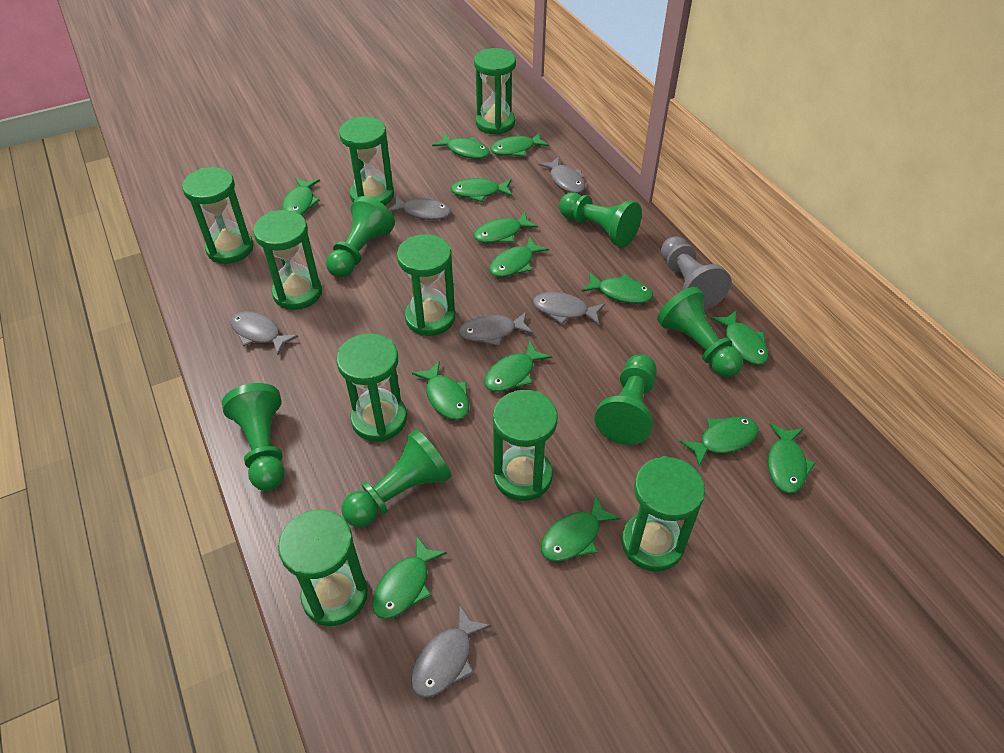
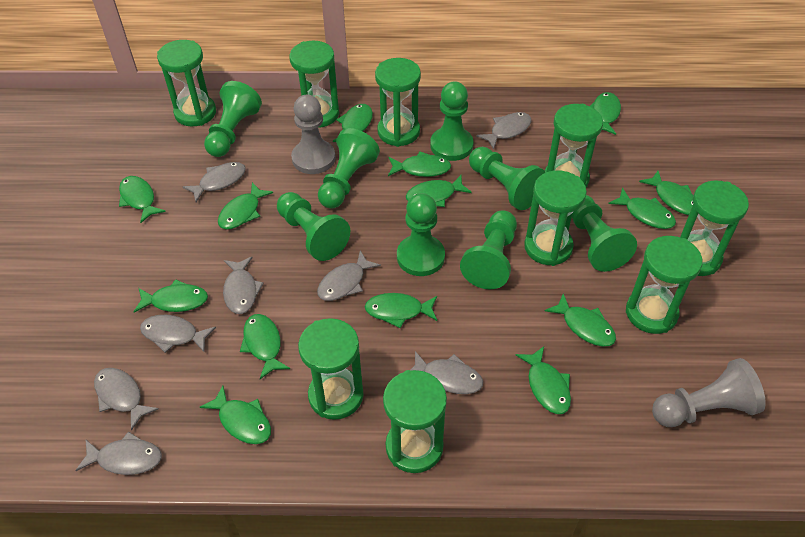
green pawn: [222,383,285,491] [326,196,395,278] [342,430,451,527] [559,192,642,248] [594,354,657,445] [657,287,743,378] = 6 -> [204,81,262,157] [277,192,350,261] [318,128,380,209] [397,193,445,276] [430,82,473,161] [460,211,517,289] [469,147,546,210] [572,195,637,272] = 8
grey fish: [231,311,298,355] [389,195,451,220] [411,605,491,698] [459,312,533,346] [533,292,605,325] [538,157,585,193] = 6 -> [75,431,162,475] [94,368,159,431] [140,315,216,353] [183,162,246,202] [223,257,264,314] [317,251,381,301] [410,351,483,394] [476,112,531,150] = 8
grey pawn: [661,236,731,310] = 1 -> [291,95,336,174] [652,358,766,427] = 2

